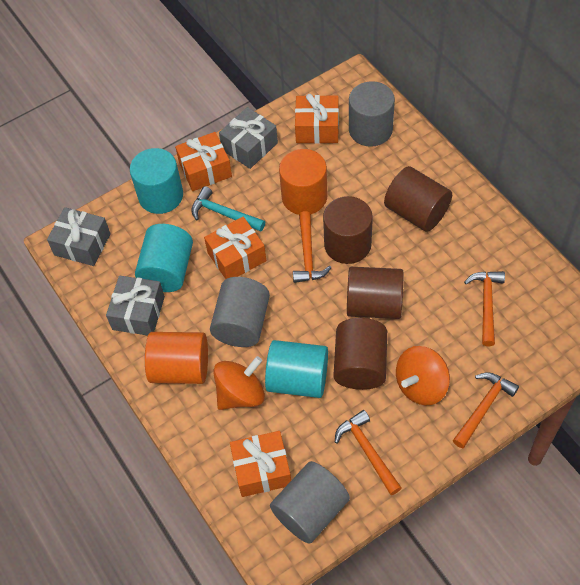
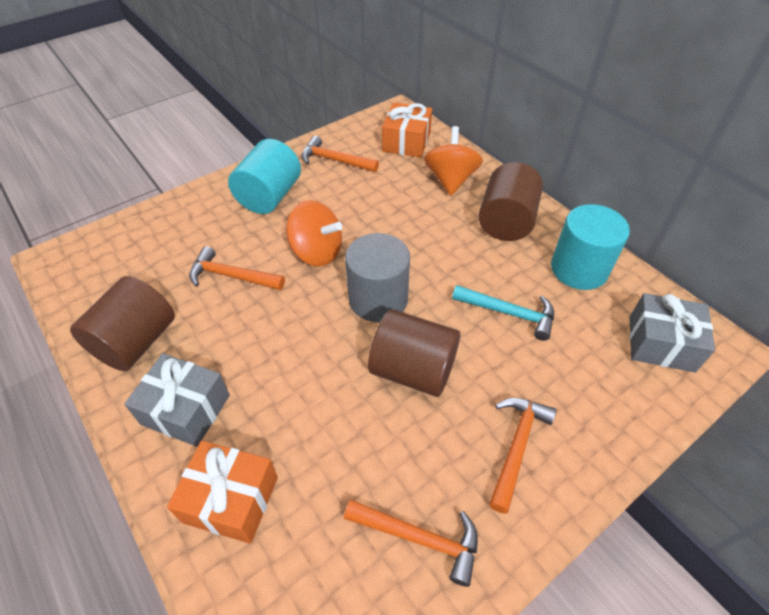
brown cylinder: [323,196,373,264] [334,318,387,390] [347,267,403,319] [384,166,452,232] = 4 -> [70,276,175,371] [368,309,460,397] [478,162,543,241] = 3
grey cylinder: [210,277,270,347] [270,461,350,544] [349,81,395,147] = 3 -> [345,233,410,322] = 1
grey gift: [47,207,111,266] [106,276,165,335] [219,107,278,169] = 3 -> [124,353,230,447] [630,293,715,373] = 2
orange cylinder: [145,332,208,384] [279,149,327,215] = 2 -> none = 0
orange gift: [175,132,232,191] [204,217,266,279] [230,431,291,497] [295,94,339,144] = 4 -> [167,441,278,544] [382,102,432,158] = 2
turquoise cylinder: [130,148,183,214] [135,224,193,292] [265,340,328,398] = 3 -> [228,139,301,214] [551,204,630,290] = 2

